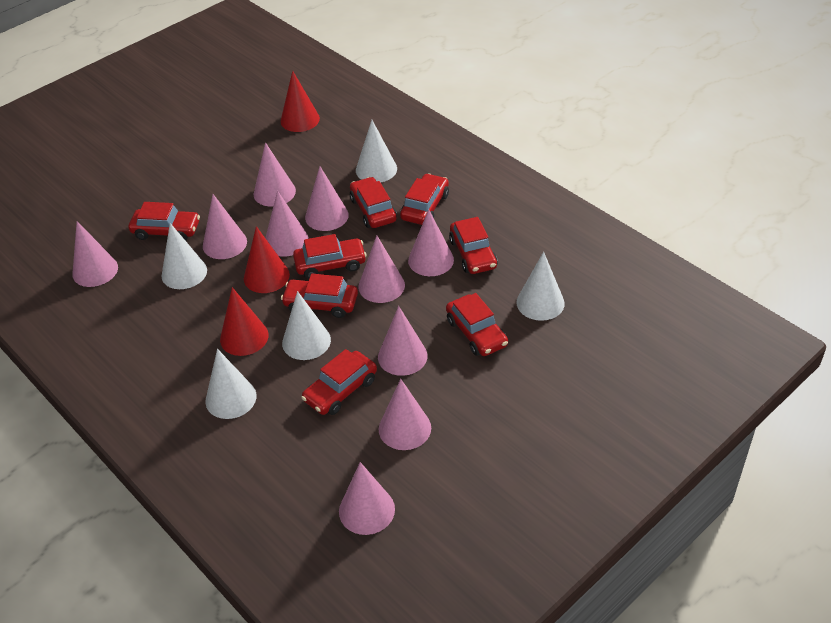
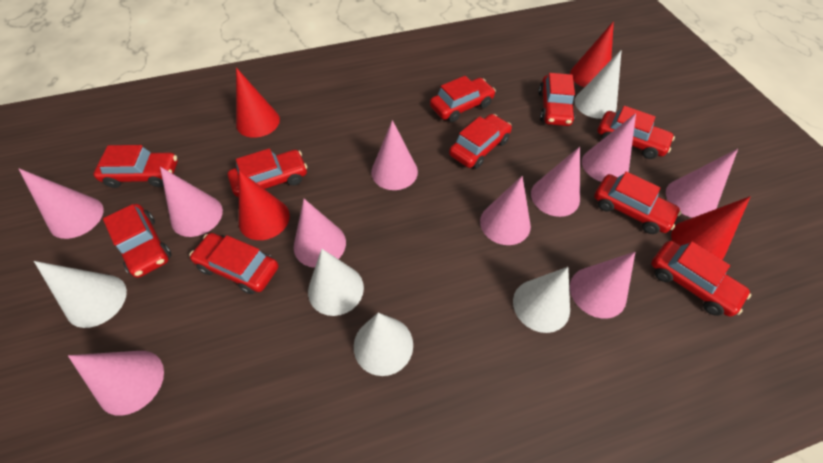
red car: [129,202,200,241] [281,274,358,318] [293,234,367,279] [301,349,377,415] [350,177,397,228] [400,173,449,225] [446,293,508,356] [449,217,498,274] = 8 -> [94,145,178,188] [103,204,172,278] [189,233,278,294] [228,148,307,197] [430,76,496,122] [449,114,512,169] [538,73,575,126] [594,172,681,234] [597,106,675,159] [651,241,751,317] = 10
red cone: [220,287,269,356] [244,226,290,293] [281,71,320,132] = 3 -> [236,68,280,138] [239,170,290,240] [570,21,614,87] [671,196,751,260] = 4

